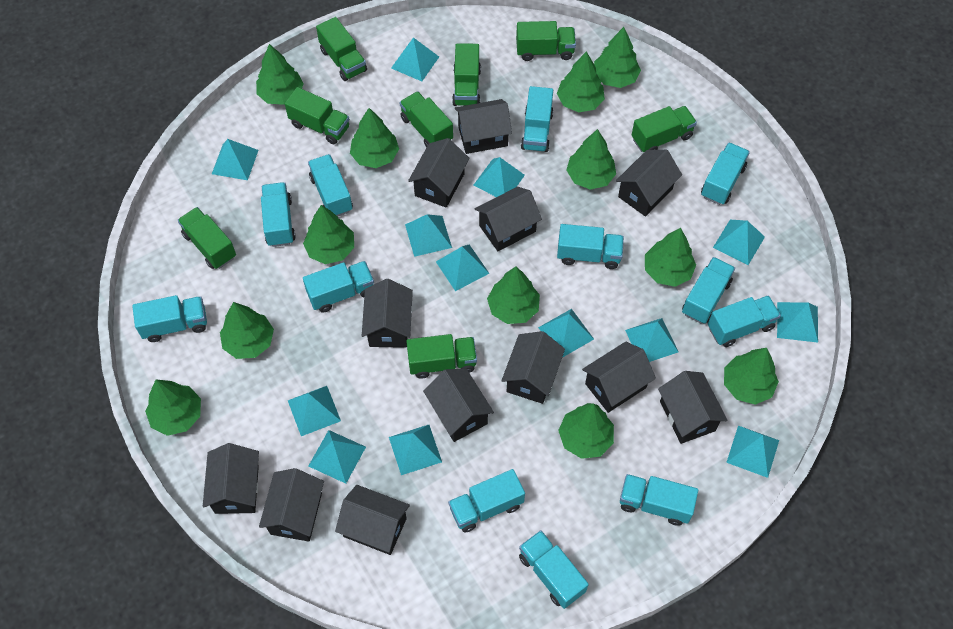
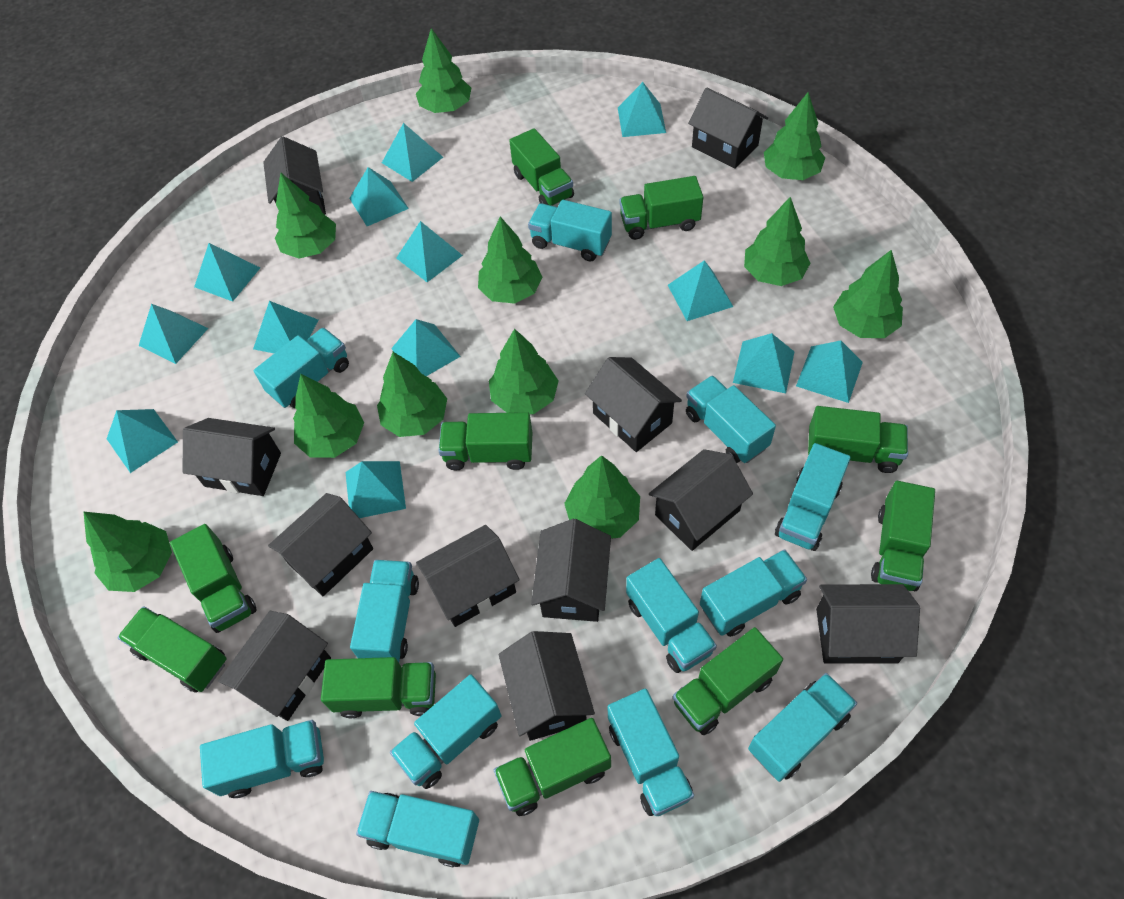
black house: [203,443,259,514] [259,468,324,542] [335,485,410,555] [362,279,413,348] [408,138,470,208] [423,368,494,442] [455,99,512,154] [475,187,542,251] [501,331,565,404] [582,342,656,413] [616,150,682,217] [658,371,728,444] = 12 -> [183,418,281,496] [218,611,331,721] [263,136,326,215] [268,493,373,596] [416,525,520,627] [499,631,595,741] [531,519,611,622] [585,357,682,452] [649,449,753,551] [688,87,768,169] [816,584,920,664] = 11
green tree: [145,379,201,436] [220,302,274,359] [256,44,304,105] [303,205,354,264] [350,108,399,168] [487,267,540,324] [557,51,605,112] [558,403,614,459] [566,129,616,190] [594,27,641,88] [645,228,696,287] [724,348,779,405] = 12 -> [84,512,172,592] [275,173,336,259] [293,374,364,458] [377,352,447,437] [416,28,471,113] [478,216,542,304] [489,329,559,414] [564,455,640,539] [744,197,810,286] [764,92,825,180] [833,249,903,338] = 11
green truck: [178,207,236,269] [285,87,350,144] [316,17,367,81] [399,91,453,147] [406,334,477,379] [452,43,481,106] [516,21,576,61] [632,106,697,152] = 8 -> [118,606,227,693] [170,524,257,633] [321,657,436,718] [438,412,532,471] [494,718,611,816] [509,128,574,206] [620,176,703,240] [673,627,783,735] [808,406,908,473] [871,481,935,591] = 10

